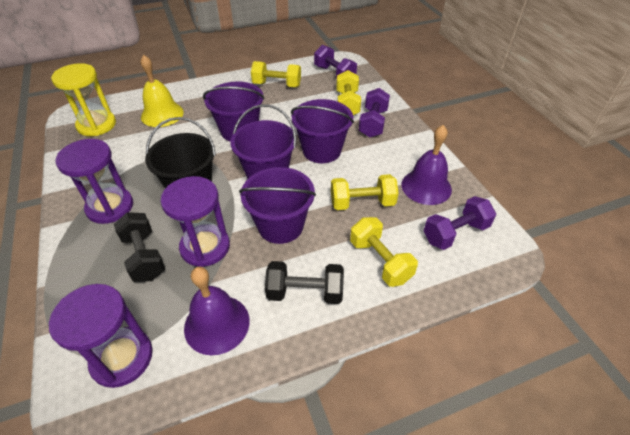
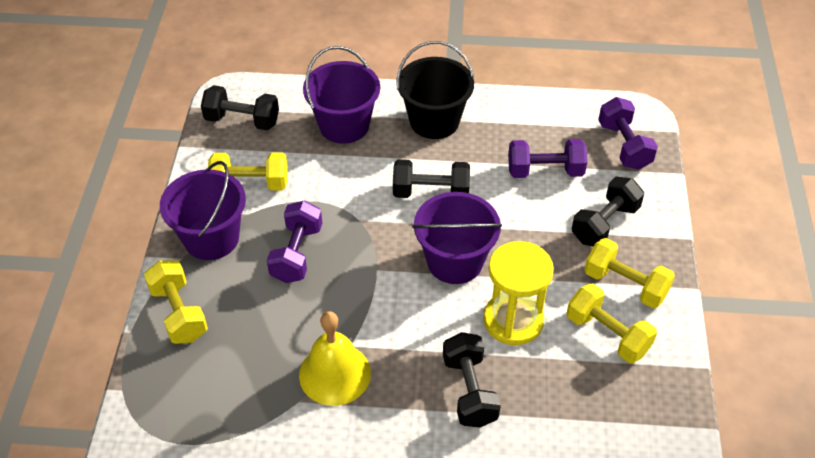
black dumbbell: [114,212,165,282] [265,261,344,304] = 2 -> [201,85,279,130] [393,159,470,198] [443,332,501,428] [572,177,644,247] = 4
purple bell: [184,267,250,355] [401,125,452,205] = 2 -> none = 0
purple bucket: [203,81,265,141] [230,104,296,179] [239,167,316,244] [291,99,354,163] = 4 -> [160,161,246,260] [303,46,380,144] [412,192,502,284] = 3
purple hourglass: [49,284,153,388] [55,139,133,224] [160,176,230,267] = 3 -> none = 0

